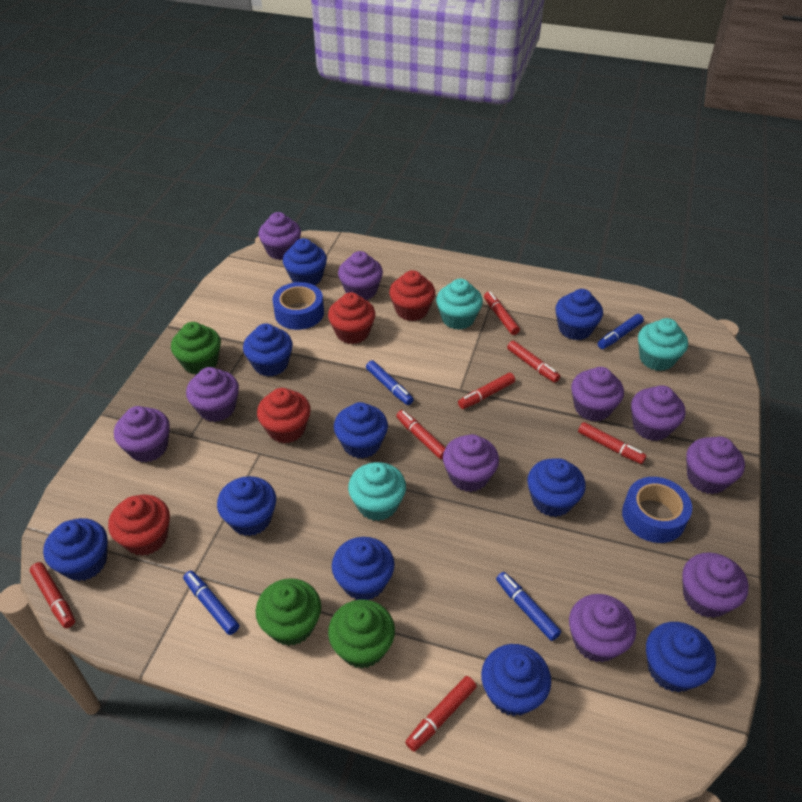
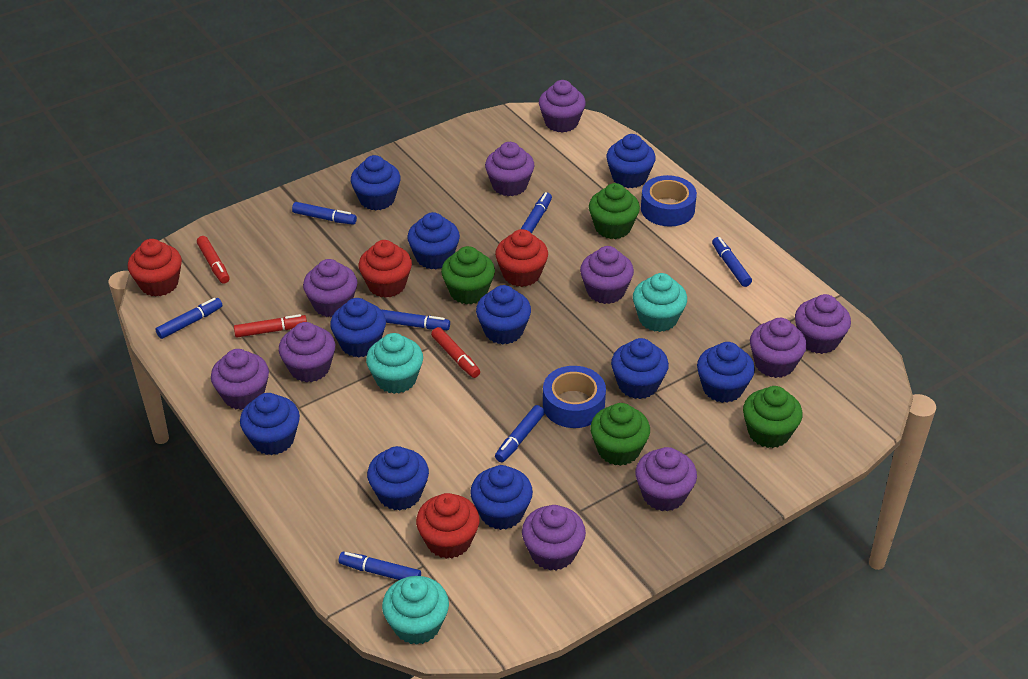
blue marker: [183,571,239,635] [366,360,414,405] [496,572,561,641] [598,314,644,349] = 4 -> [156,298,223,339] [292,202,357,225] [339,552,421,580] [382,310,450,330] [495,405,545,462] [521,192,552,234] [712,237,752,287] = 7
green cupcake: [171,322,221,375] [256,578,321,646] [328,600,395,669] = 3 -> [441,246,495,304] [589,183,640,239] [590,403,650,466] [743,386,803,448] = 4
red marker: [30,562,75,628] [396,410,445,459] [405,676,477,752] [458,373,515,409] [484,292,520,335] [507,341,560,383] [578,422,646,464] = 7 -> [197,236,230,284] [234,314,307,338] [431,327,480,378] = 3

